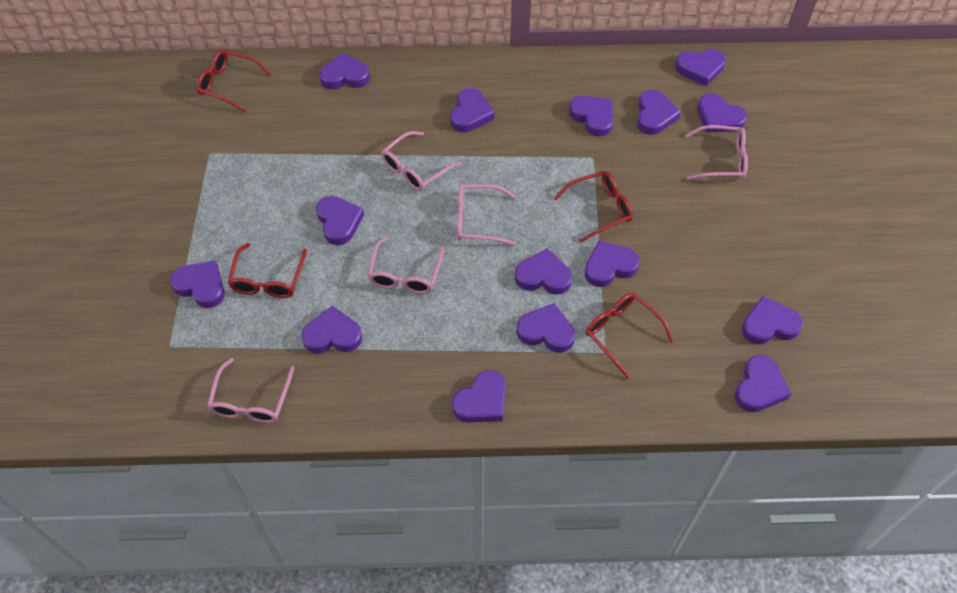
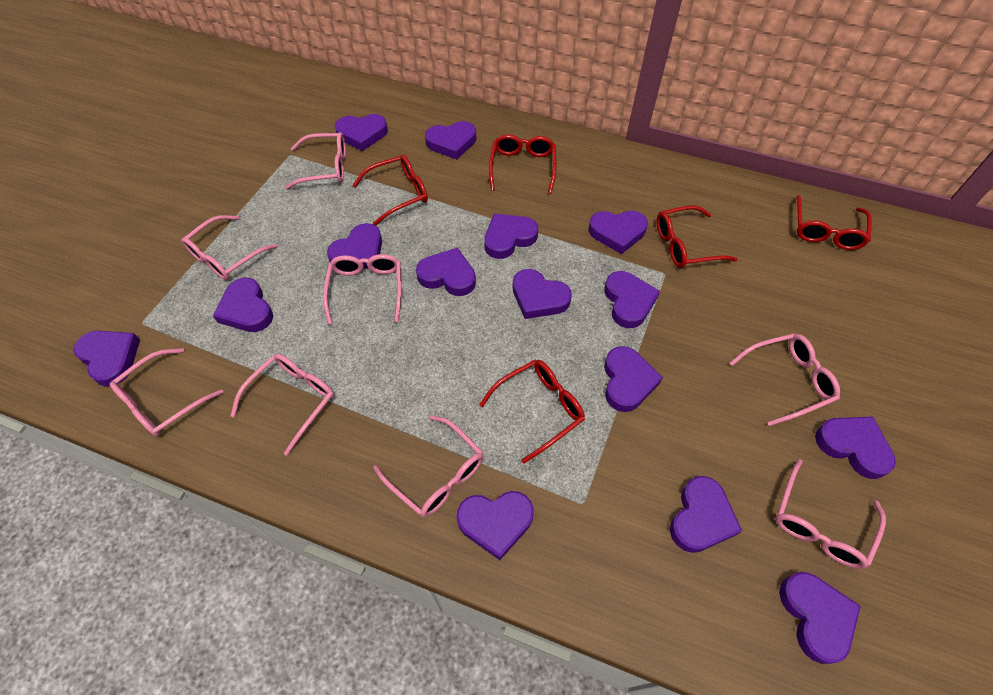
pink glasses: [207,358,294,423] [368,237,444,294] [381,131,462,191] [457,184,517,245] [685,125,748,180] = 5 -> [110,348,224,437] [181,215,278,280] [231,354,334,456] [285,132,346,190] [323,254,402,325] [373,415,484,518] [730,333,840,426] [775,459,886,569] = 8
red glasses: [196,50,271,112] [228,243,307,298] [554,171,633,243] [586,293,674,379] = 4 -> [352,155,428,226] [479,359,585,464] [489,134,557,194] [657,205,737,268] [796,195,872,250] = 5

